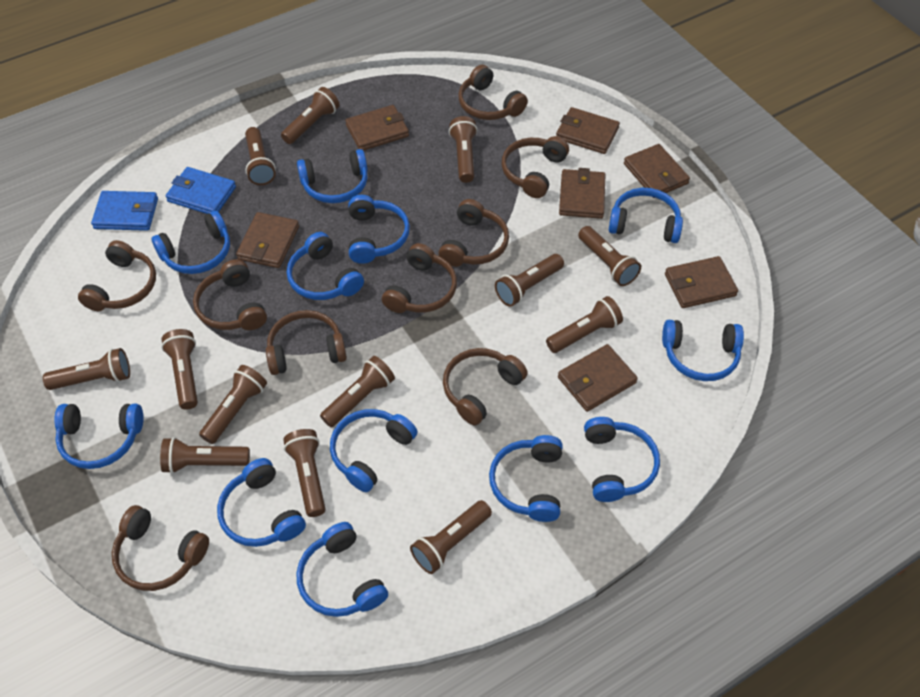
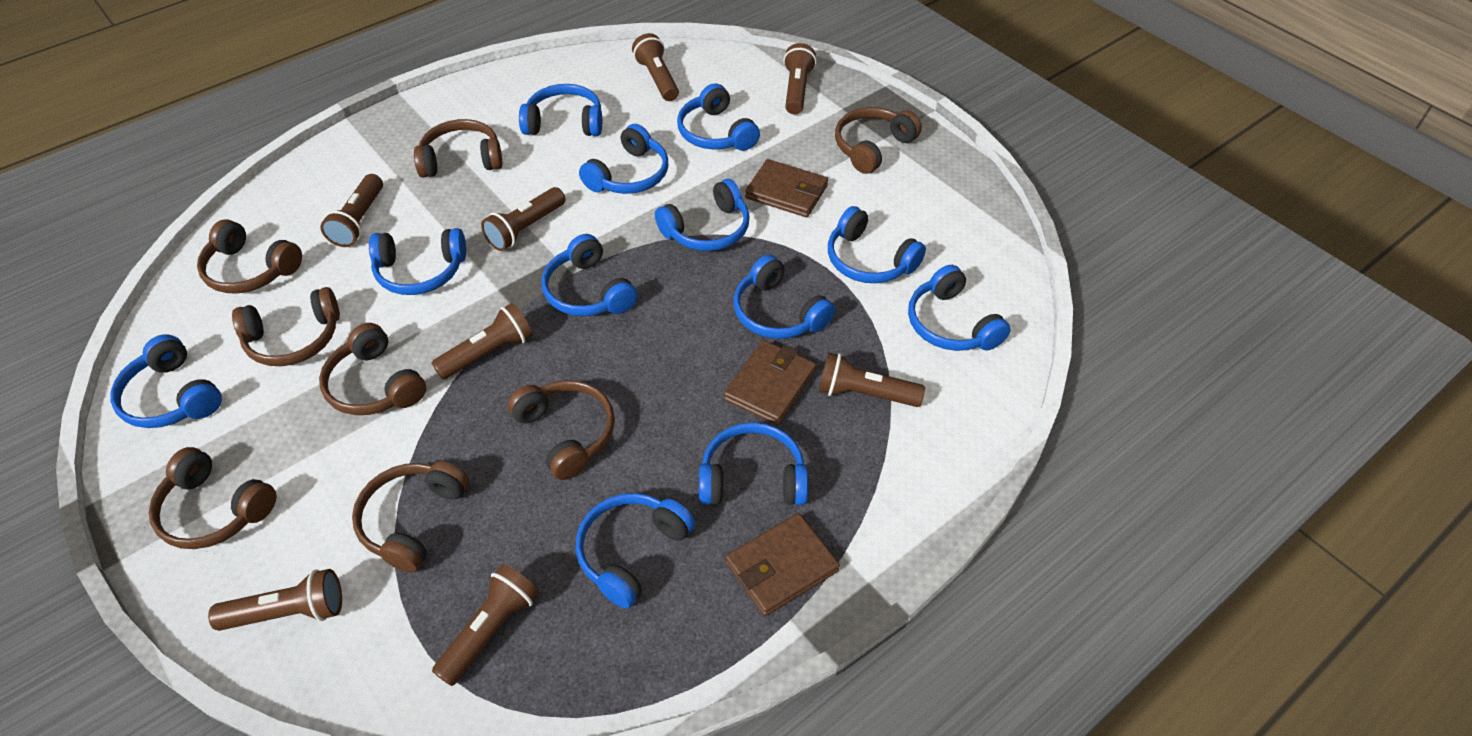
blue wallet: [91,191,158,231] [166,167,236,214] = 2 -> none = 0
brown flashlight: [43,348,130,390] [160,437,250,474] [161,329,198,410] [199,365,267,444] [245,127,276,185] [281,87,339,144] [283,429,326,517] [320,356,395,427] [410,500,492,574] [449,116,478,183] [495,254,564,307] [546,296,623,353] [578,226,641,286] = 13 -> [208,569,342,631] [320,174,383,247] [432,303,533,379] [432,564,539,686] [481,187,565,251] [632,33,679,101] [783,43,817,114] [819,352,925,407] = 8
brown headphones: [78,240,156,311] [112,505,209,591] [193,259,267,330] [266,310,347,375] [382,243,457,313] [439,199,509,267] [443,348,528,426] [458,65,528,120] [502,136,569,198] = 9 -> [149,447,276,549] [197,219,302,293] [232,287,340,366] [319,323,426,415] [352,461,469,573] [414,119,502,178] [508,380,615,480] [835,107,922,174] = 8
brown wallet: [236,212,299,268] [345,105,409,151] [556,107,620,154] [558,344,638,412] [559,168,606,219] [624,144,690,198] [665,256,738,308] = 7 -> [724,340,816,425] [725,513,840,616] [745,159,828,217] = 3

